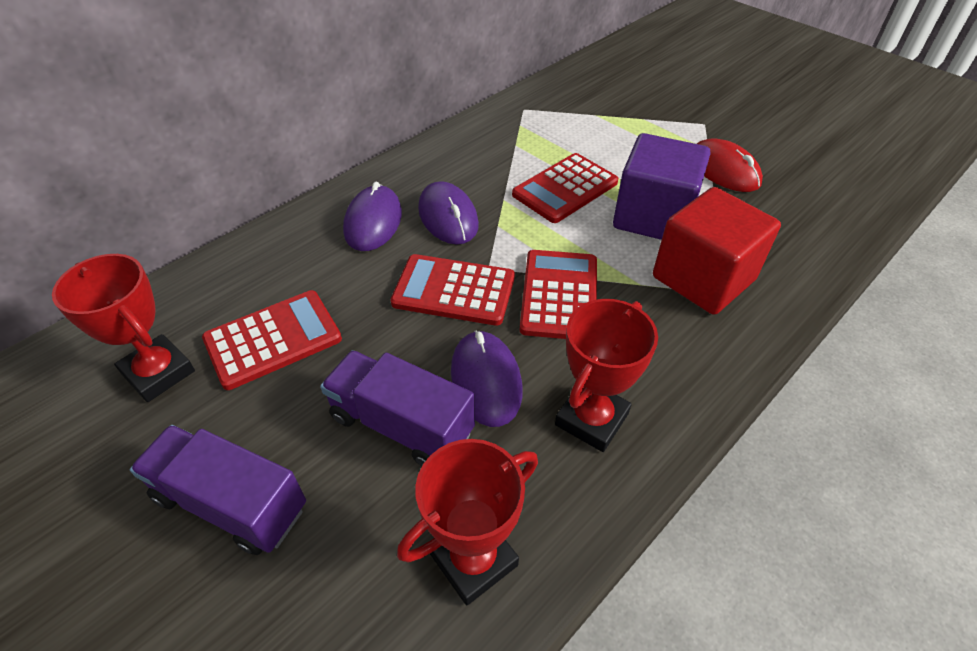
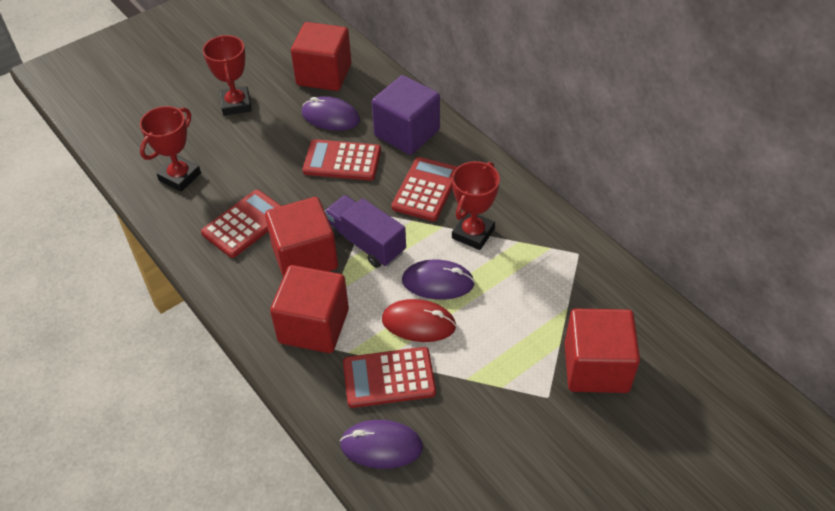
purple truck: [130,425,306,555] [320,350,475,466] = 2 -> [325,195,406,268] = 1
red cube: [653,187,781,315] = 1 -> [265,197,338,277] [270,265,349,353] [291,22,351,91] [564,309,640,393] = 4

